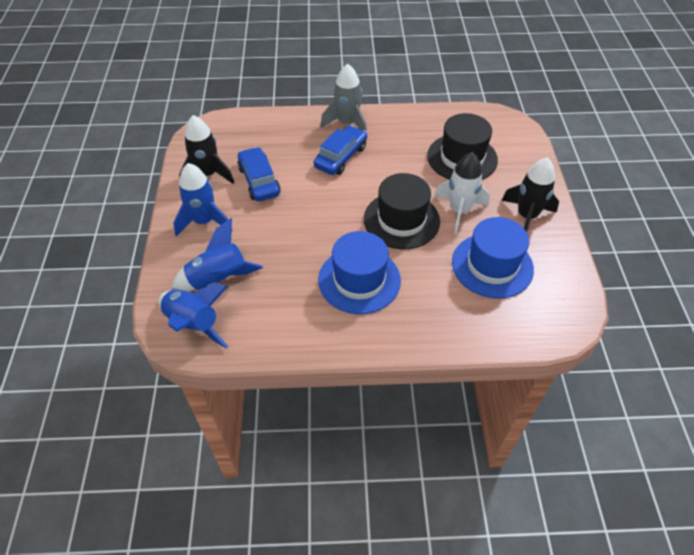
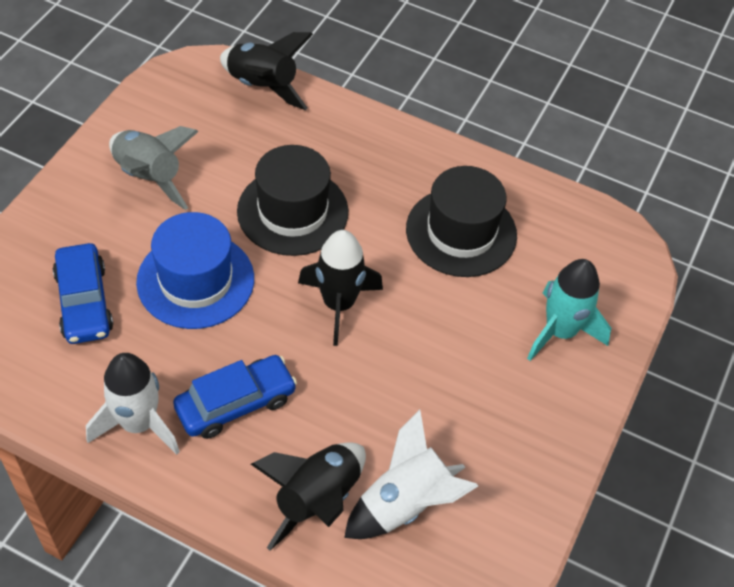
black rocket: [179,115,234,184] [501,158,559,232] = 2 -> [220,32,313,110] [251,442,366,551] [298,230,383,346] = 3
blue hat: [318,231,401,314] [452,217,534,299] = 2 -> [136,212,254,329] = 1
blue rocket: [158,283,228,348] [172,218,263,291] [173,163,233,237] = 3 -> none = 0
turquoise rocket: none = 0 -> [527,259,611,361] = 1
white rocket: [435,152,490,234] = 1 -> [86,353,180,455] [344,409,478,539] = 2

